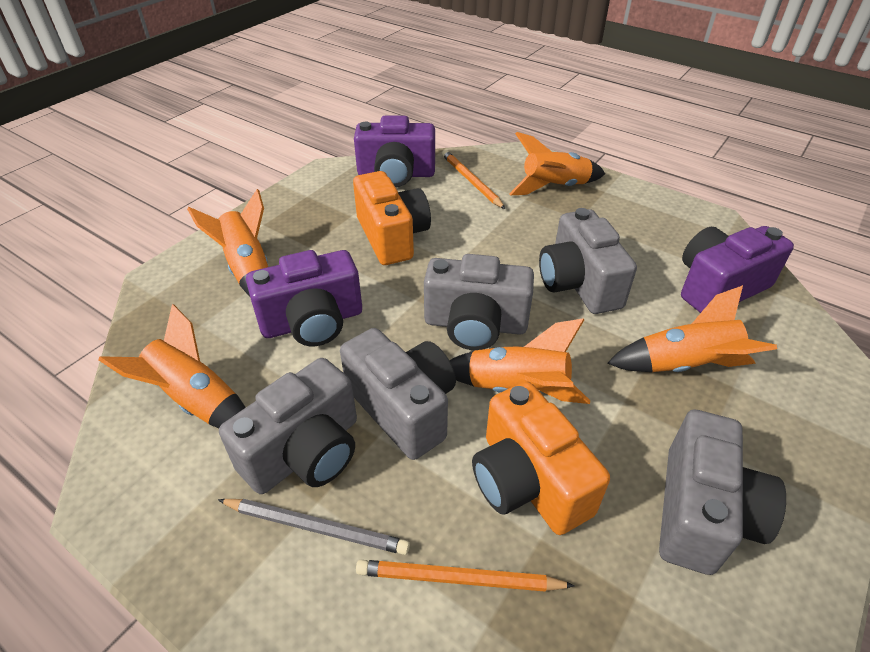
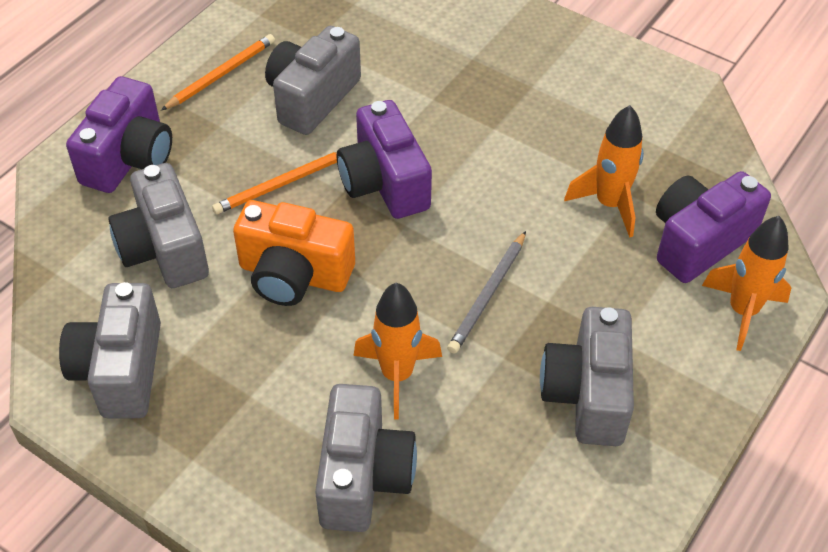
orange camera: [353,171,431,265] [472,382,610,535] = 2 -> [233,200,355,306] = 1
orange rocket: [98,304,246,428] [187,189,268,297] [449,318,590,404] [509,132,605,195] [607,285,777,372] = 5 -> [353,283,442,419] [564,105,644,238] [702,216,791,351] = 3

